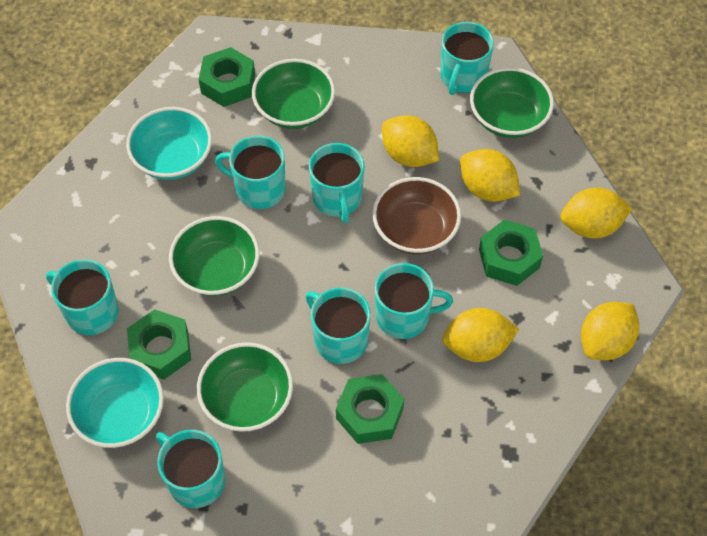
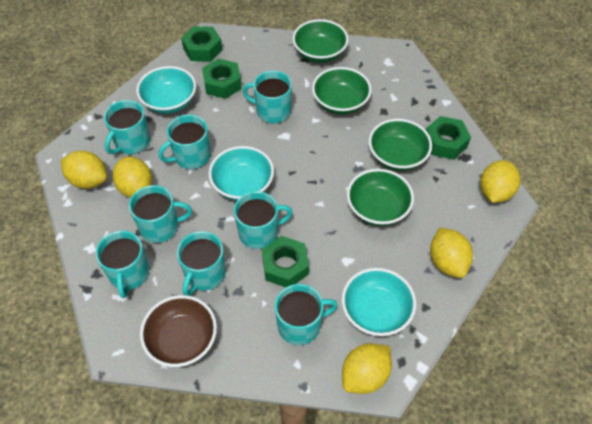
turquoise bowl: [66,358,164,448] [126,107,212,180] = 2 -> [136,66,196,114] [208,146,274,201] [342,268,416,336] = 3
turquoise mug: [46,259,119,335] [156,430,225,508] [215,136,285,209] [305,288,371,364] [309,143,365,223] [375,263,453,339] [440,22,494,95] = 7 -> [96,231,149,298] [104,100,150,154] [129,185,192,243] [158,115,211,169] [177,231,226,296] [234,191,293,249] [242,71,292,124] [275,284,338,345] = 8

